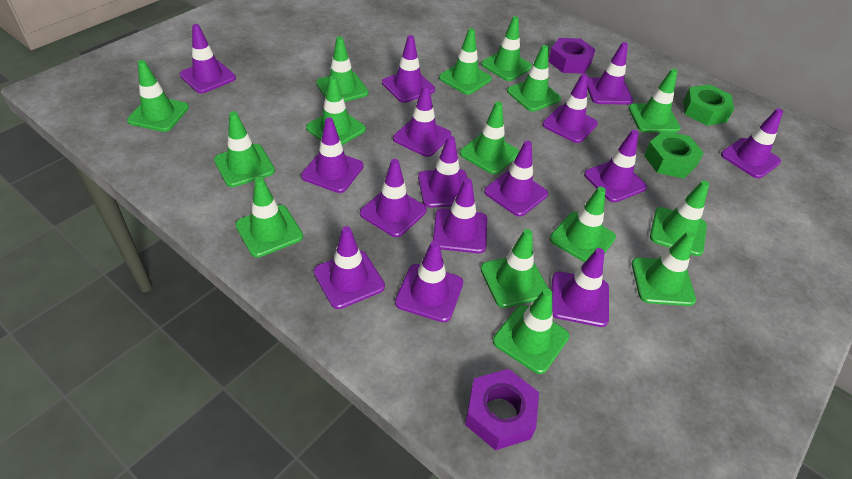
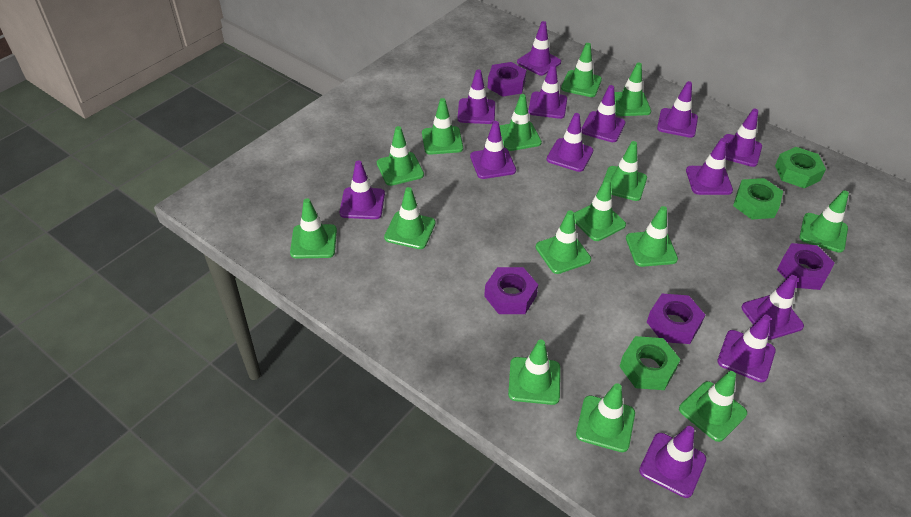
green nut: [644,131,704,178] [683,84,734,126] = 2 -> [619,336,681,390] [733,178,783,219] [775,147,826,188] = 3
purple nut: [465,369,539,450] [548,38,596,74] = 2 -> [484,267,538,314] [488,62,527,97] [647,294,705,344] [777,243,835,290] = 4
purple traffic cone: [180,24,236,93] [301,118,364,193] [314,226,385,309] [360,159,427,237] [382,35,435,103] [393,85,451,157] [395,241,463,322] [418,136,467,208] [433,178,487,253] [484,141,548,217] [542,74,598,143] [551,248,609,327] [584,130,647,202] [587,42,633,105] [721,108,783,179] = 15 -> [340,160,385,219] [458,69,495,124] [470,121,516,179] [517,21,561,76] [528,64,567,119] [547,113,593,172] [581,85,625,142] [639,426,706,498] [657,81,698,138] [686,138,733,195] [717,314,776,382] [723,109,762,167] [741,275,804,340] = 13

